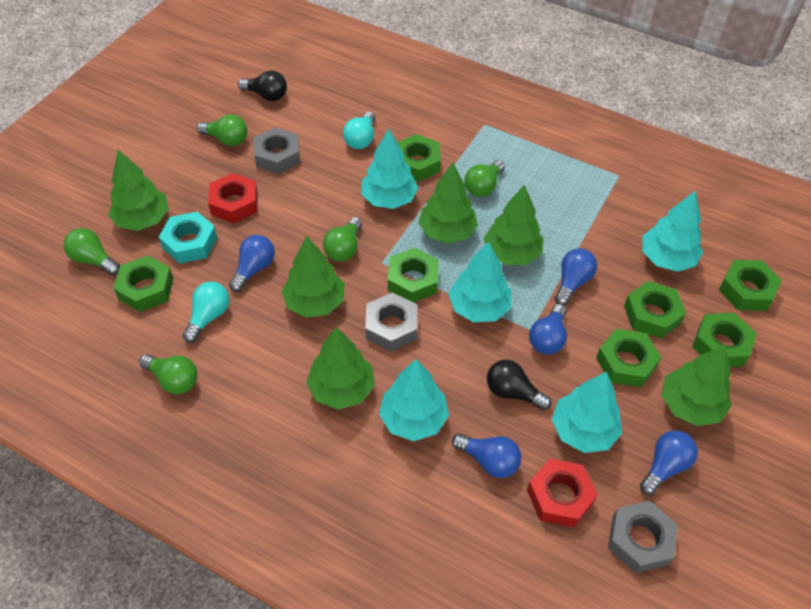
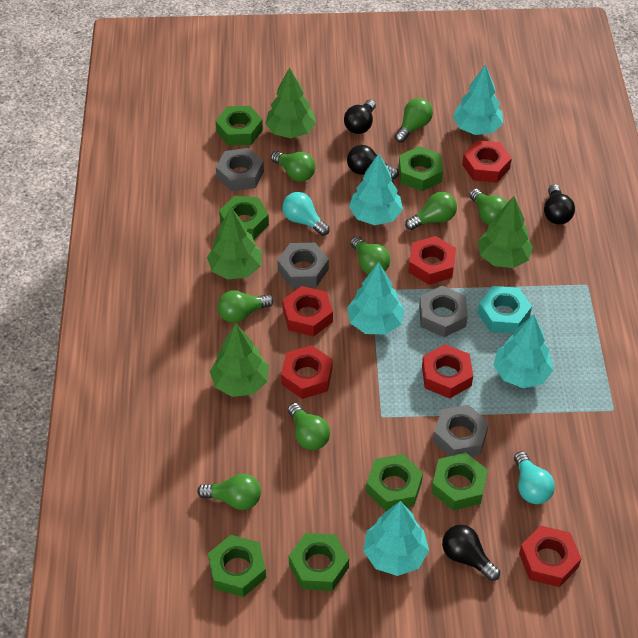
black light bulb: [238,71,287,101] [487,360,552,411] = 2 -> [344,100,376,134] [347,145,399,179] [442,525,500,581] [544,184,575,224] = 4
blue light bulb: [229,235,275,292] [452,434,521,478] [529,304,567,355] [555,248,597,306] [640,430,698,495] = 5 -> none = 0
green light bulb: [64,228,120,275] [139,354,198,394] [197,114,247,146] [323,217,362,261] [464,160,505,197] = 5 -> [197,474,261,510] [218,290,274,323] [271,151,316,182] [288,403,330,450] [350,236,390,274] [395,98,433,143] [405,192,457,230] [469,189,508,225] = 8
green tree: [109,150,169,231] [282,236,345,317] [306,327,375,410] [419,163,478,243] [483,185,544,265] [661,345,731,426] = 6 -> [207,207,262,280] [210,323,269,397] [265,67,316,138] [478,196,533,268] = 4
grey nut: [253,127,300,174] [365,292,418,352] [608,501,678,573] = 3 -> [216,148,264,191] [277,243,329,288] [419,286,468,337] [433,405,489,456] = 4
red nut: [208,173,258,223] [527,458,598,527] = 2 -> [281,345,332,399] [282,286,333,336] [408,236,456,285] [422,344,473,398] [462,140,512,183] [519,526,582,587] = 6

